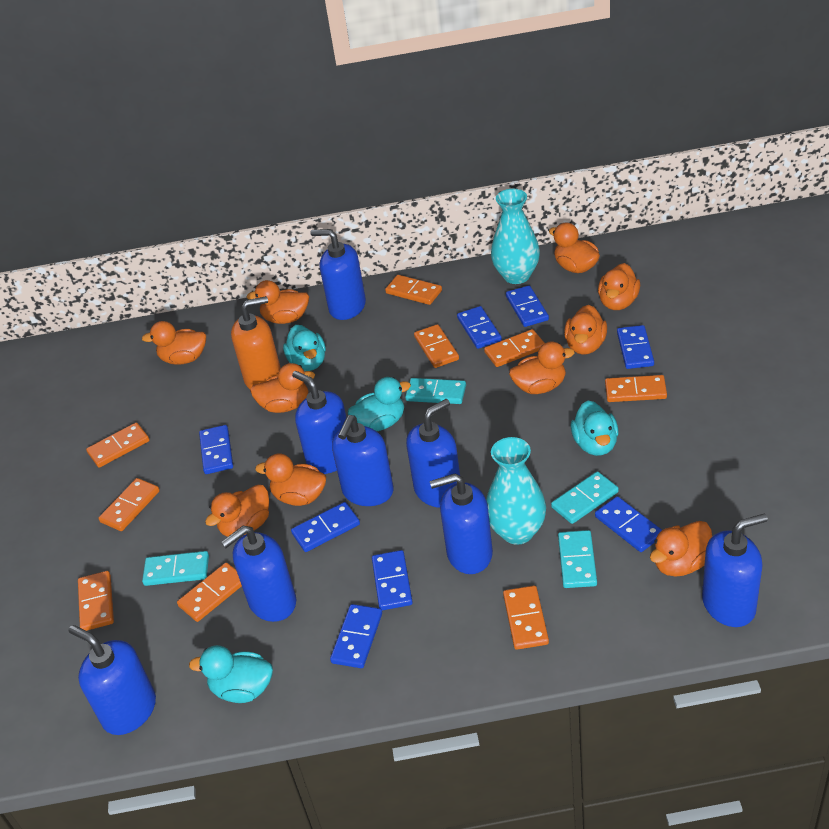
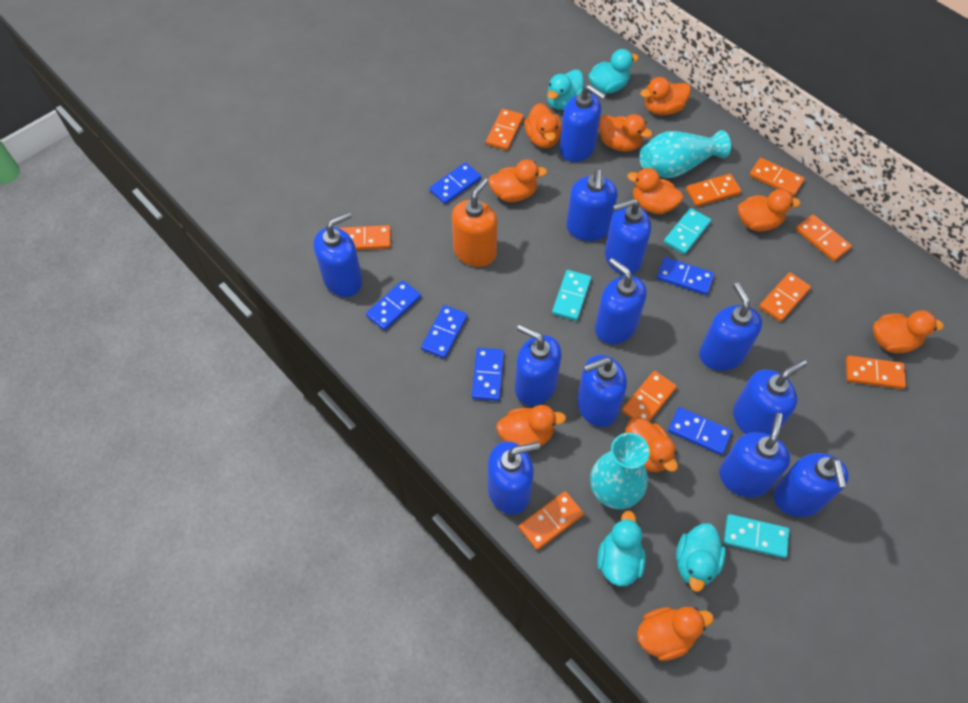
blue domino: [199,425,233,474] [291,502,360,552] [330,604,382,668] [372,550,413,610] [457,306,502,349] [506,285,549,327] [595,496,662,552] [617,325,654,369] = 8 -> [366,280,421,331] [421,305,468,359] [429,162,481,204] [472,348,504,401] [657,257,714,295] [668,407,732,455] = 6
blue soap dispenser: [68,625,156,735] [221,526,296,622] [292,371,346,474] [311,229,366,320] [332,415,394,506] [406,399,460,508] [430,474,493,574] [702,513,768,627] = 8 -> [314,212,363,297] [488,441,540,515] [515,324,562,406] [560,84,606,162] [566,169,618,241] [577,355,627,427] [595,258,647,344] [605,199,651,275] [699,283,762,371] [719,413,790,498] [733,360,807,435] [773,453,849,517] = 12
turquoise domino: [142,551,209,586] [405,378,466,404] [551,471,619,524] [558,530,597,588] = 4 -> [552,270,591,321] [664,208,711,255] [724,514,789,558] = 3

